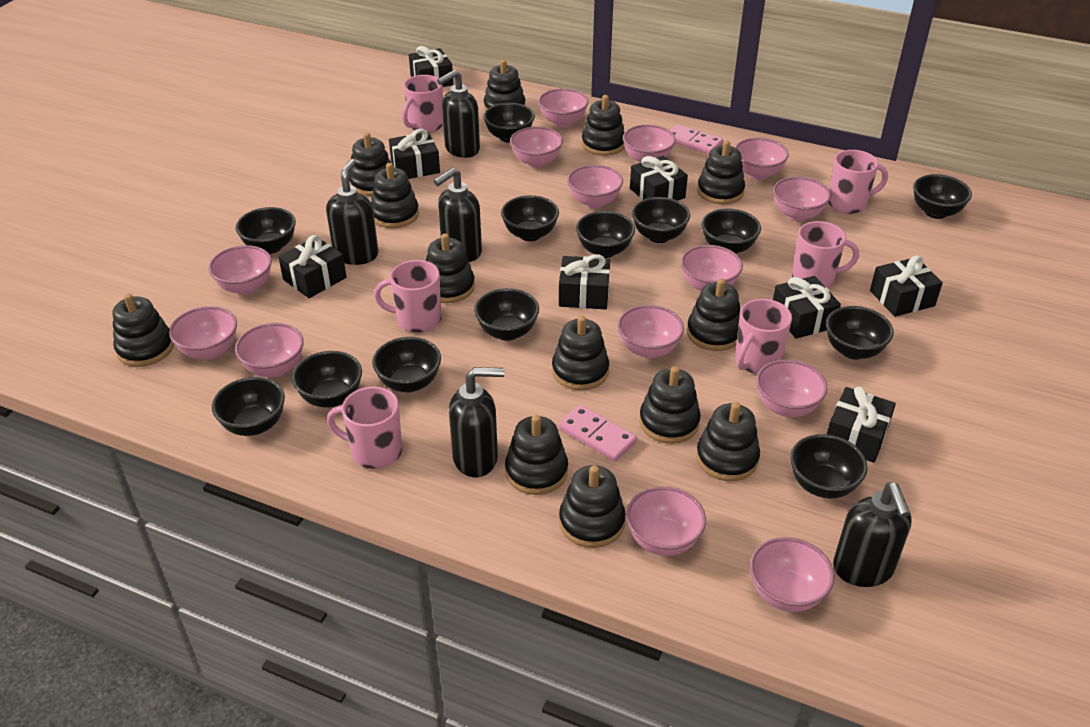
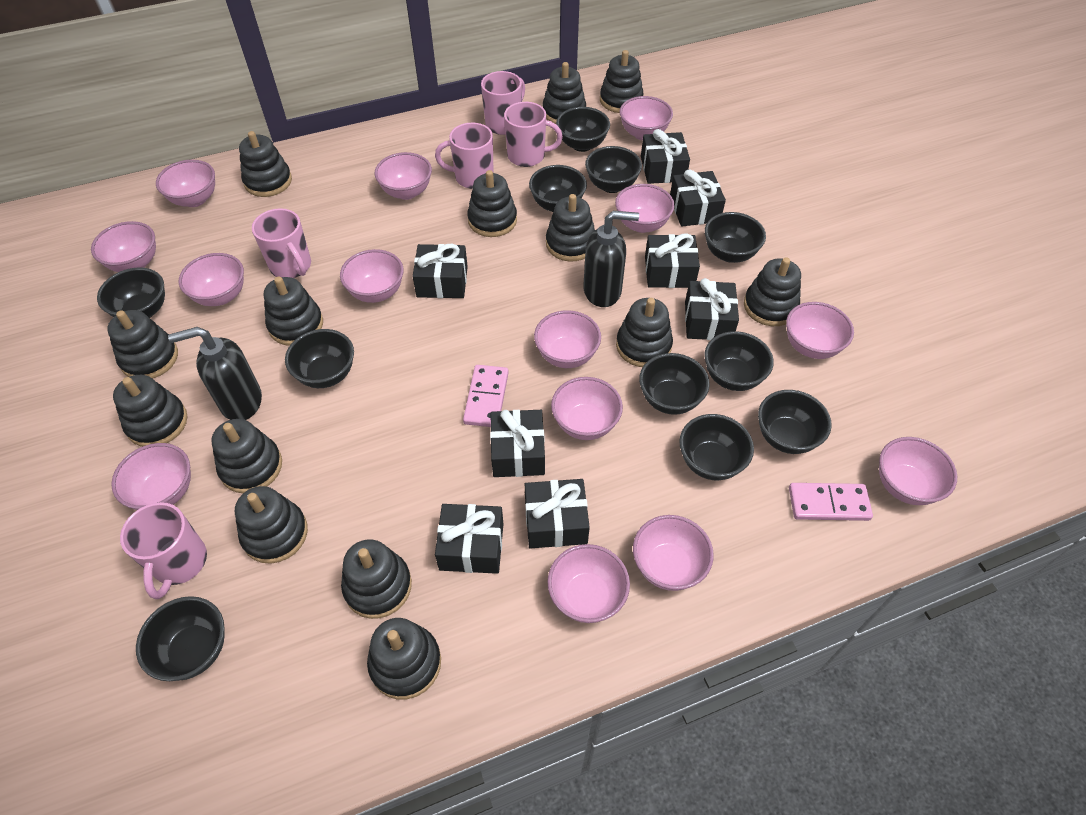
black bowl: [212,377,285,436] [236,207,296,254] [292,351,362,407] [372,337,441,392] [474,288,539,341] [483,103,535,143] [501,195,559,241] [576,211,635,258] [632,197,690,243] [702,208,761,254] [790,434,868,499] [826,306,894,360] [913,174,972,219] = 13 -> [97,267,165,318] [136,596,225,681] [285,329,354,388] [529,165,587,212] [556,107,610,152] [585,146,642,193] [639,353,710,415] [679,414,754,480] [704,331,774,391] [705,212,766,263] [758,390,832,454] = 11
black soap dispenser: [326,159,378,265] [434,168,482,262] [437,70,480,158] [449,367,505,477] [833,482,912,587] = 5 -> [168,327,262,420] [583,211,639,307] = 2
black stacking toy: [113,293,174,367] [349,132,391,196] [371,163,419,228] [426,233,475,303] [484,60,526,111] [505,415,568,495] [552,316,609,390] [559,465,626,548] [582,95,625,156] [639,366,701,444] [687,279,740,351] [696,402,760,481] [697,140,745,204] = 13 -> [107,310,178,379] [113,375,187,447] [211,419,282,493] [235,486,308,564] [239,131,292,197] [264,276,323,346] [341,539,412,619] [367,618,441,700] [467,170,517,237] [542,62,586,124] [546,194,595,262] [600,50,643,113] [616,298,673,367] [744,257,801,326] = 14
pink mug: [327,387,402,469] [374,260,441,333] [402,75,443,133] [735,299,792,374] [792,221,859,288] [828,150,888,214] = 6 -> [120,502,207,599] [252,208,311,278] [435,122,494,189] [481,71,525,135] [504,102,563,167] = 5

